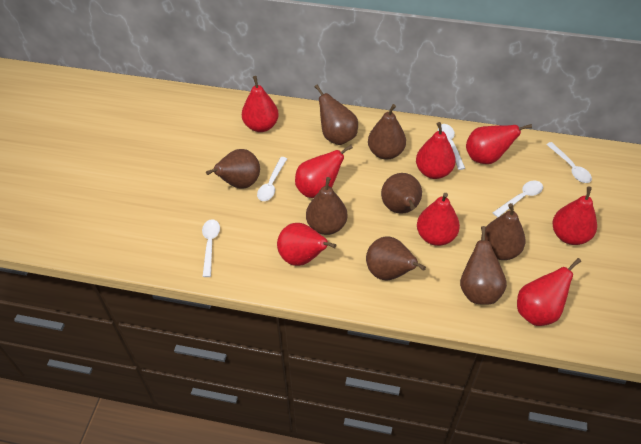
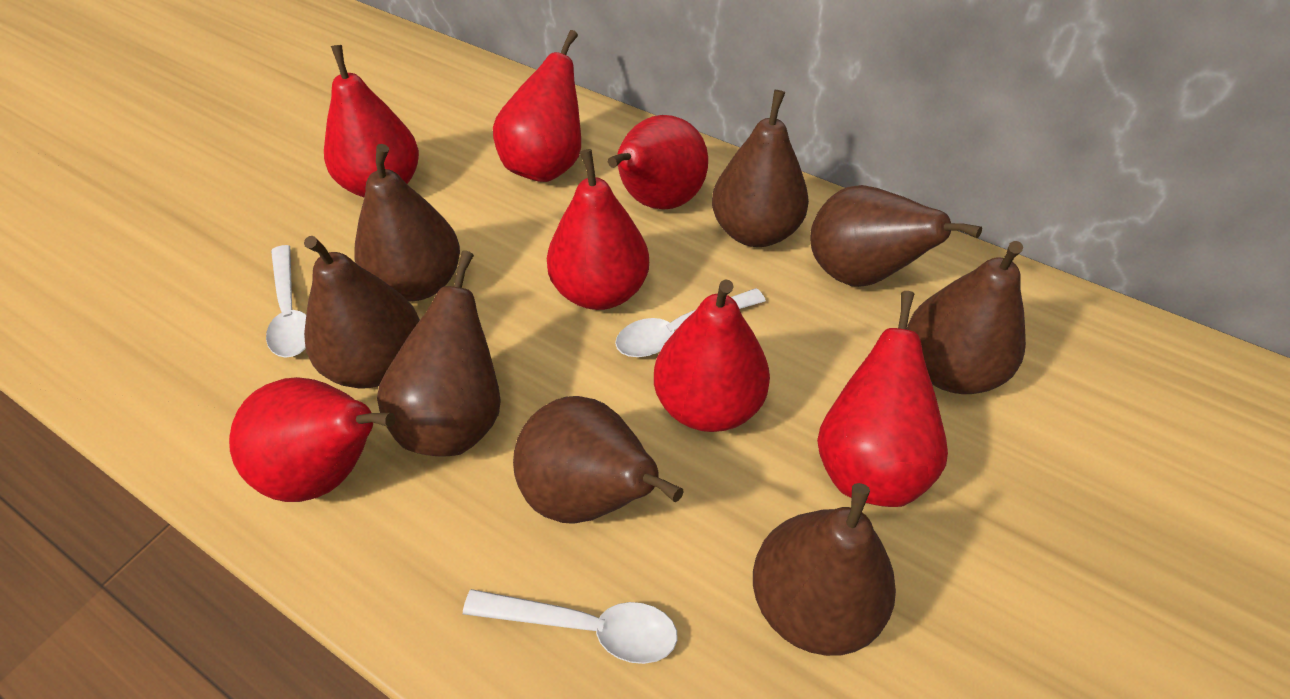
red pear: [242,76,279,132] [277,223,336,266] [295,145,353,198] [416,122,456,179] [417,193,460,246] [466,124,532,164] [517,258,581,326] [552,187,597,245] = 8 -> [229,377,395,502] [324,45,419,197] [493,30,581,182] [547,149,649,310] [608,115,708,209] [654,279,770,432] [817,291,948,507] = 7
white spoon: [202,219,220,277] [257,157,287,201] [438,124,465,170] [492,181,543,217] [546,142,592,183] = 5 -> [266,245,306,358] [463,589,678,664] [615,288,766,357] = 3

